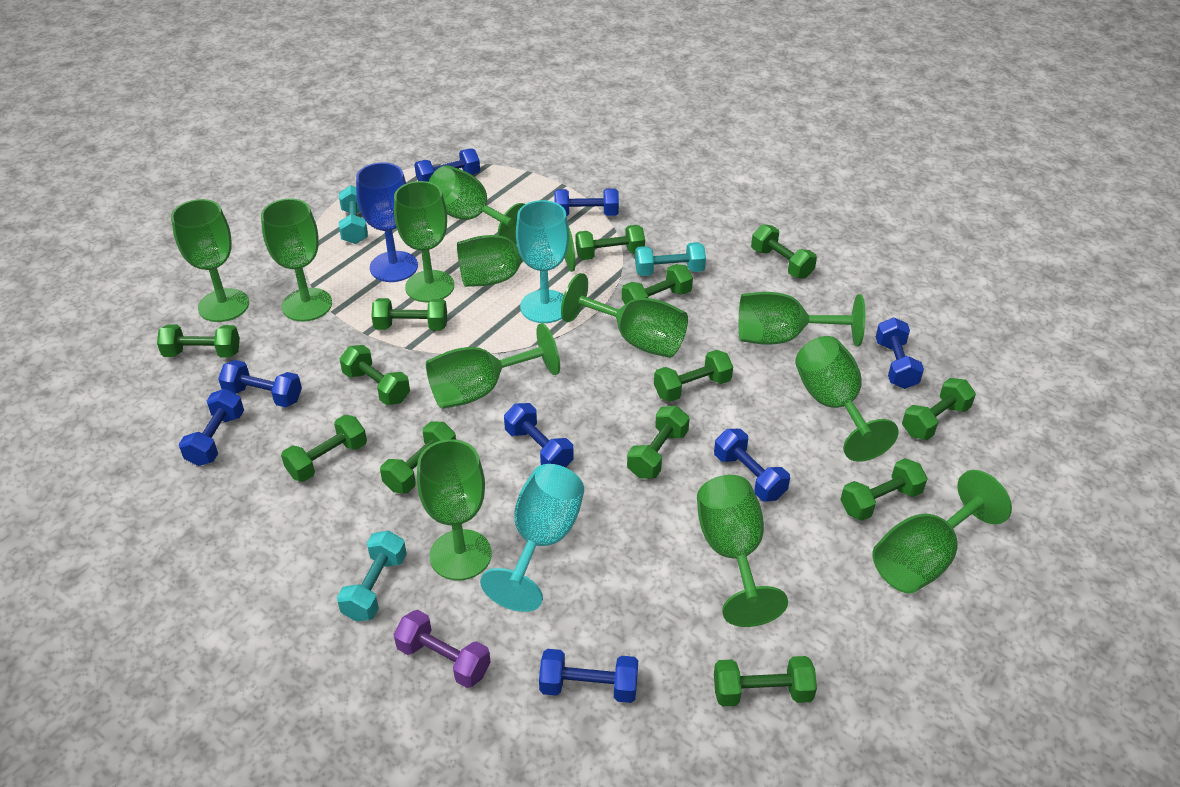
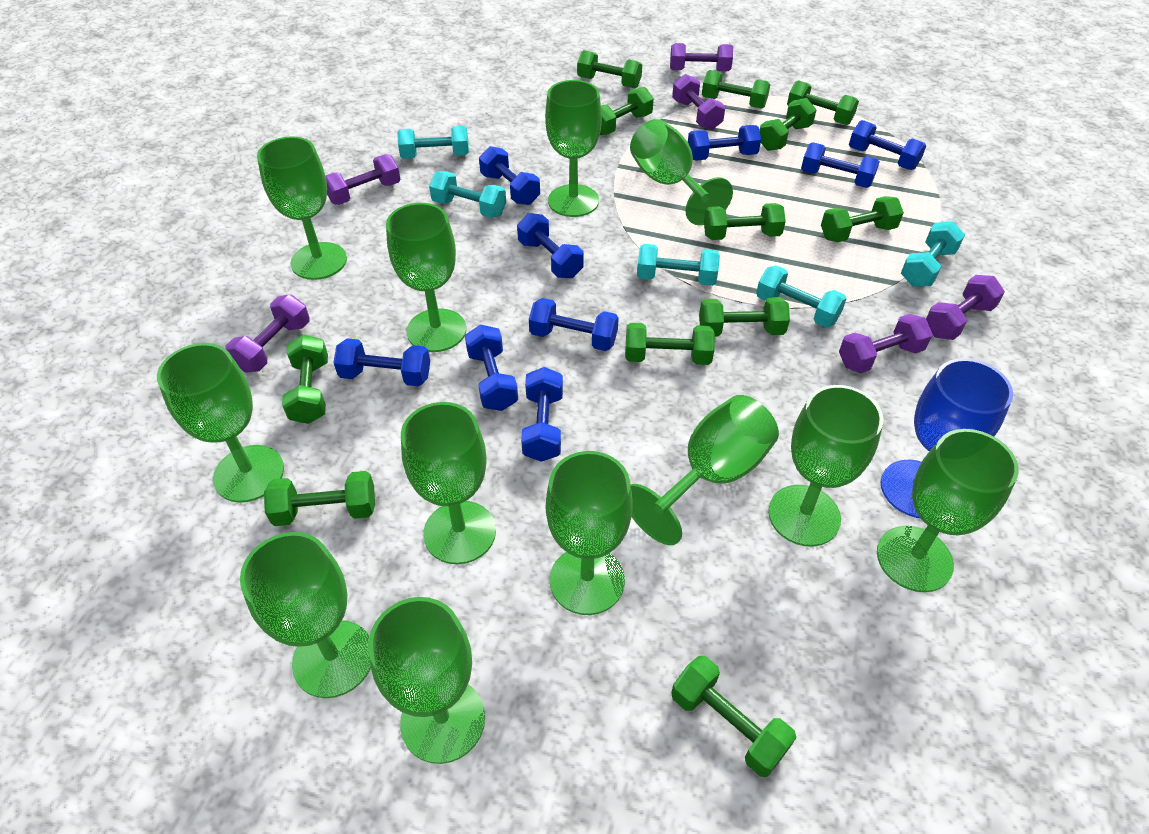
blue dumbbell: [179,389,244,466] [218,360,302,407] [414,149,480,182] [504,403,574,467] [539,649,638,703] [554,188,619,216] [714,429,790,502] [876,317,924,389] = 8 -> [333,338,430,386] [465,325,518,411] [479,146,540,205] [517,213,584,278] [521,367,563,462] [529,298,619,351] [688,125,761,161] [801,143,880,188] [849,120,926,170] = 9
green dumbbell: [157,325,240,358] [281,415,367,482] [340,345,410,405] [371,298,447,330] [380,422,456,493] [576,225,645,260] [622,264,693,304] [627,406,690,478] [654,350,733,402] [714,656,817,707] [751,224,817,279] [840,458,928,521] [902,378,976,440] = 13 -> [264,471,375,526] [282,335,328,424] [577,50,642,88] [599,87,654,136] [625,323,715,365] [671,656,797,777] [699,297,790,337] [702,70,770,109] [704,203,786,240] [759,98,817,151] [787,80,859,125] [821,196,904,242] = 12
purple dumbbell: [393,610,491,688] = 1 -> [225,294,310,373] [325,154,400,205] [670,43,733,72] [672,74,725,130] [839,314,933,373] [926,275,1005,340] = 6
turquoise dumbbell: [337,531,407,621] [339,185,368,244] [635,242,706,276] = 3 -> [397,126,469,159] [429,171,506,218] [637,244,720,286] [756,265,847,328] [901,221,965,287] = 5
turquoise goblet: [480,464,584,612] [516,200,569,323] = 2 -> none = 0

